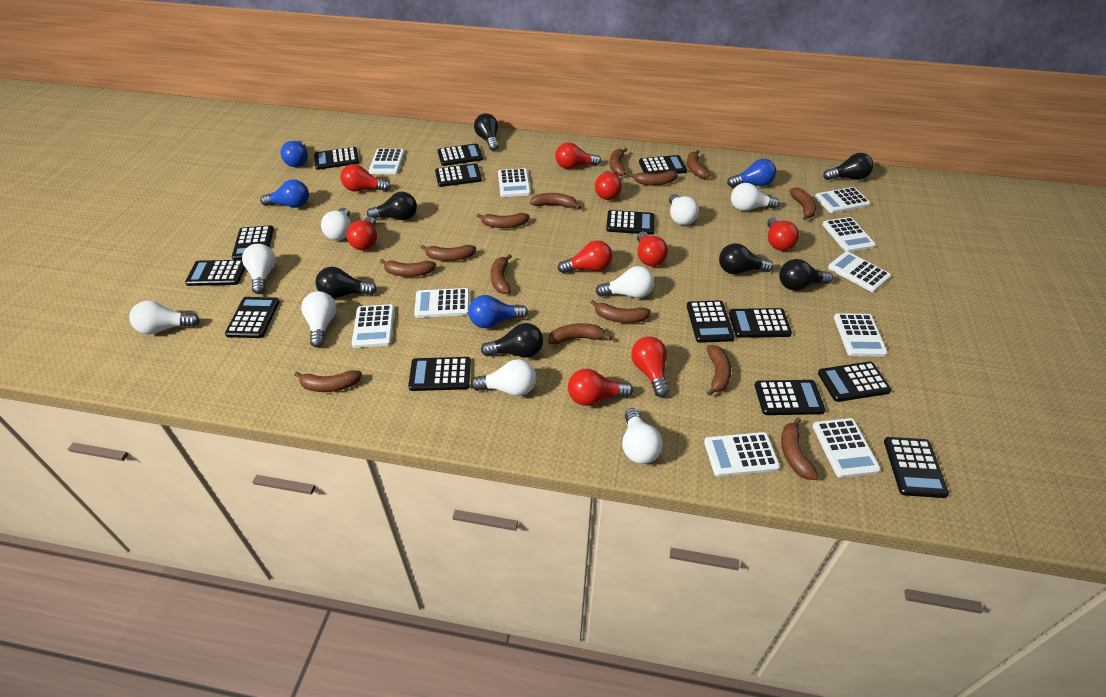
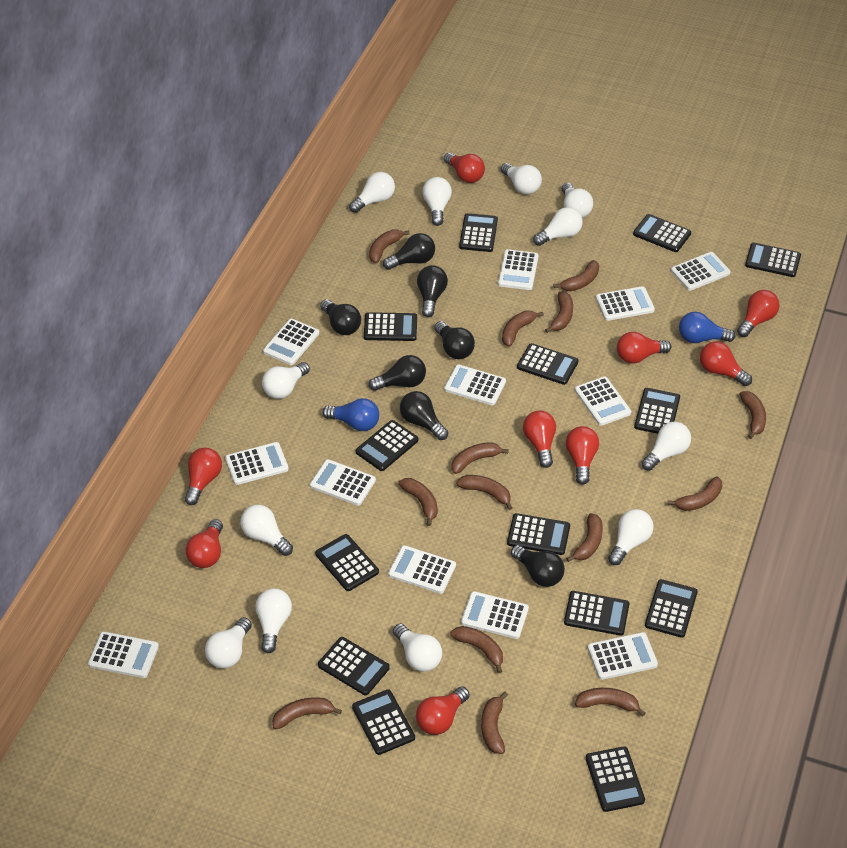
blue light bulb: [260,179,309,208] [280,141,308,167] [468,295,528,328] [727,159,776,187] = 4 -> [322,398,379,431] [679,312,736,343] = 2
white calculator: [352,304,395,348] [369,149,405,174] [414,288,470,318] [498,168,531,197] [704,432,780,477] [812,418,881,478] [815,187,870,213] [823,217,876,252] [828,252,891,292] [834,313,888,357] = 10 -> [88,631,159,678] [225,442,289,485] [263,319,319,365] [310,459,376,506] [388,545,456,594] [444,364,506,405] [461,591,529,639] [498,249,539,290] [575,376,631,426] [588,632,658,680] [596,286,655,321] [671,252,731,291] = 12
white light bulb: [129,301,200,334] [242,244,276,294] [301,291,336,348] [321,208,351,240] [471,359,536,396] [596,266,654,298] [622,408,662,464] [669,194,699,225] [731,183,779,211] = 9 -> [205,617,252,668] [240,505,293,556] [255,588,292,653] [262,362,310,399] [349,172,395,213] [393,624,442,672] [422,177,452,226] [501,163,542,194] [533,207,583,246] [562,183,593,218] [608,509,654,565] [642,422,691,471] = 12

